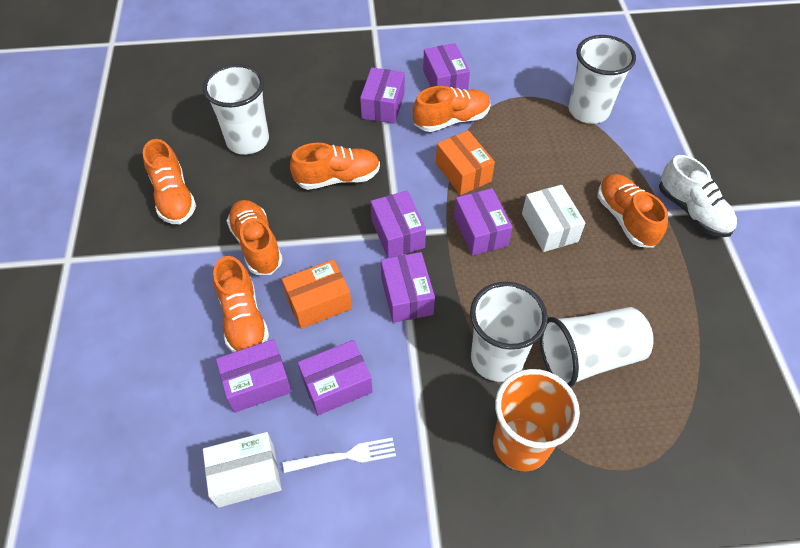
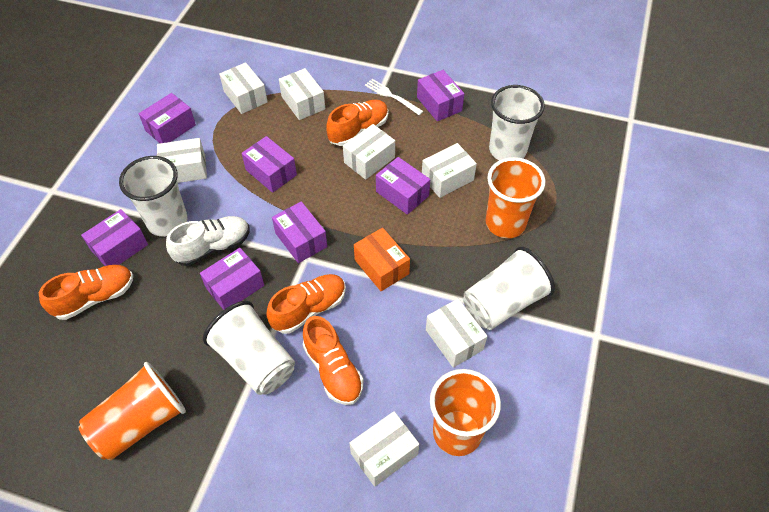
orange box: [282,259,352,329] [436,130,495,195] = 2 -> [354,228,410,291] = 1
orange cup: [493,369,580,471] = 1 -> [78,362,186,461] [430,369,501,456] [486,157,545,238] = 3
orange shoe: [143,139,196,224] [213,256,269,352] [227,200,283,275] [290,143,380,190] [413,86,490,132] [597,174,668,248] = 6 -> [39,265,133,320] [266,274,346,334] [303,316,364,405] [326,100,388,146] = 4
white box: [203,432,282,508] [522,185,585,252] = 2 -> [157,138,207,183] [219,62,268,114] [279,68,325,120] [343,124,395,180] [349,411,419,487] [422,143,477,198] [426,299,487,368] = 7

